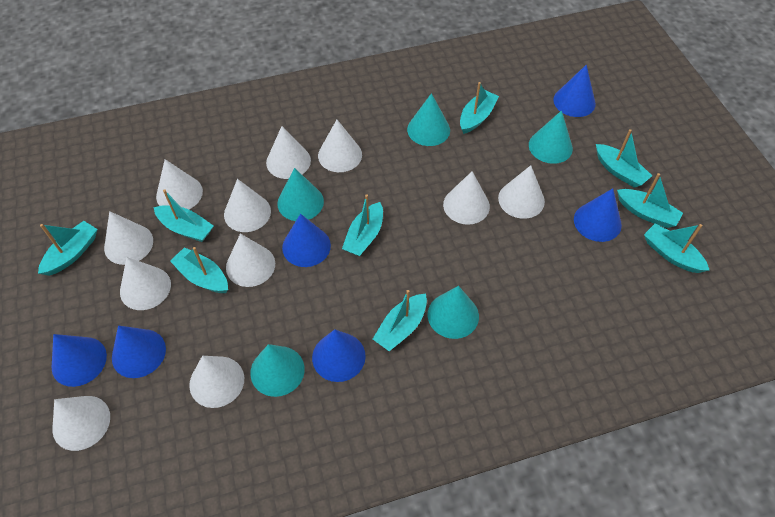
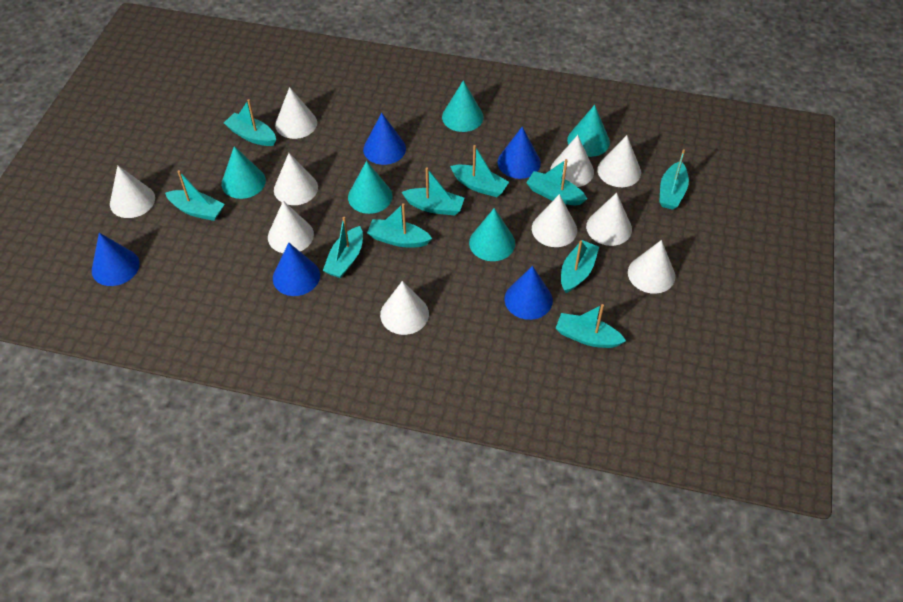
blue cone: [52,334,107,387] [112,325,166,378] [282,214,331,267] [312,329,366,382] [553,65,596,117] [574,188,622,242] = 6 -> [92,233,140,286] [273,243,320,296] [363,113,406,165] [498,127,541,179] [504,266,553,320] = 5
turquoise boat: [38,221,98,276] [154,189,213,242] [170,247,228,293] [342,194,383,256] [373,290,427,351] [460,82,499,134] [596,129,652,188] [617,173,683,228] [644,224,709,273] = 9 -> [165,170,225,221] [224,99,276,146] [323,217,363,278] [367,203,432,248] [401,167,464,215] [450,145,509,197] [526,159,587,205] [555,304,626,348] [561,240,599,293] [659,149,689,210] = 10
white cone: [52,396,110,451] [104,211,153,265] [120,257,171,310] [156,159,203,209] [189,356,244,408] [224,179,271,232] [226,233,275,287] [266,126,311,179] [318,120,362,172] [443,171,490,225] [498,165,545,219] = 11 -> [110,166,155,218] [268,201,314,253] [274,153,318,205] [275,87,317,139] [380,281,429,335] [532,194,577,247] [551,135,594,187] [586,193,632,246] [598,135,641,187] [628,240,675,294] = 10

